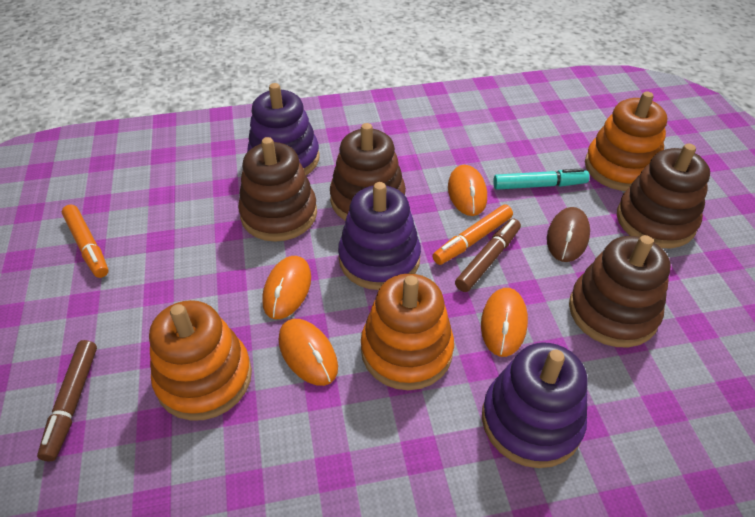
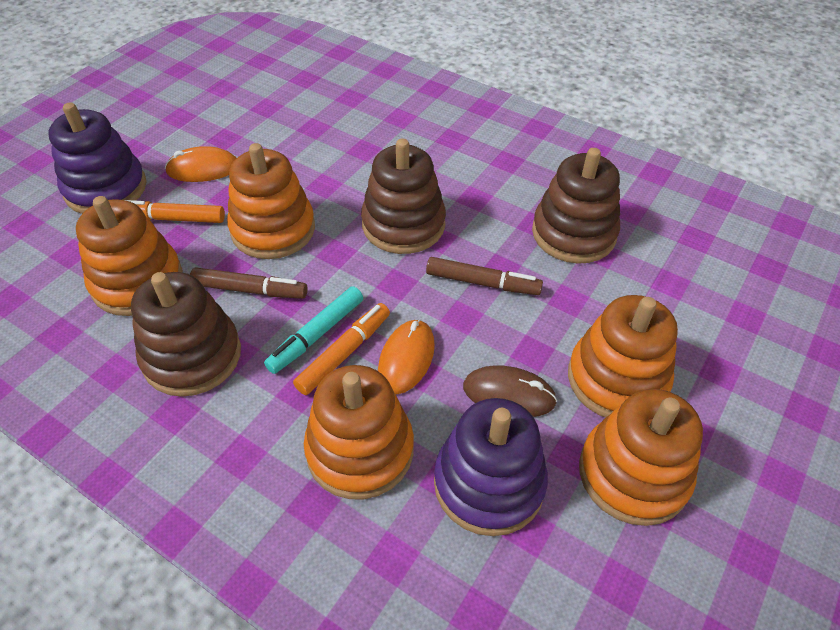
brown stacking toy: [238,137,317,242] [330,123,406,221] [569,235,671,347] [617,144,710,248] = 4 -> [131,272,241,397] [361,139,446,254] [532,148,620,264] = 3
orange mouse: [262,256,311,319] [279,319,338,386] [448,165,487,216] [481,288,528,357] = 4 -> [165,146,237,182] [378,319,435,394] = 2
orange stacking toy: [149,300,252,421] [361,274,454,390] [585,92,667,191] = 3 -> [76,196,183,316] [227,143,315,259] [304,365,414,499] [568,295,678,418] [579,389,703,526] = 5
purple stacking toy: [247,83,320,175] [338,182,421,290] [482,343,588,468] = 3 -> [48,102,146,214] [434,398,548,536] = 2

